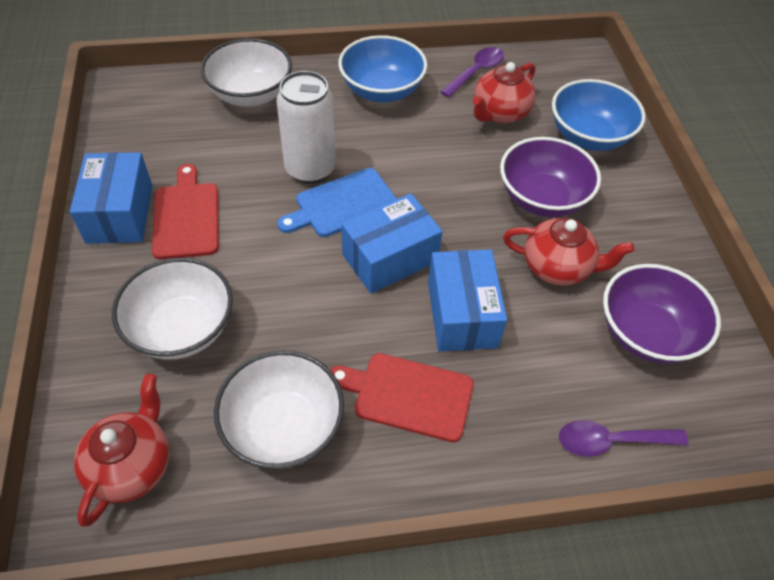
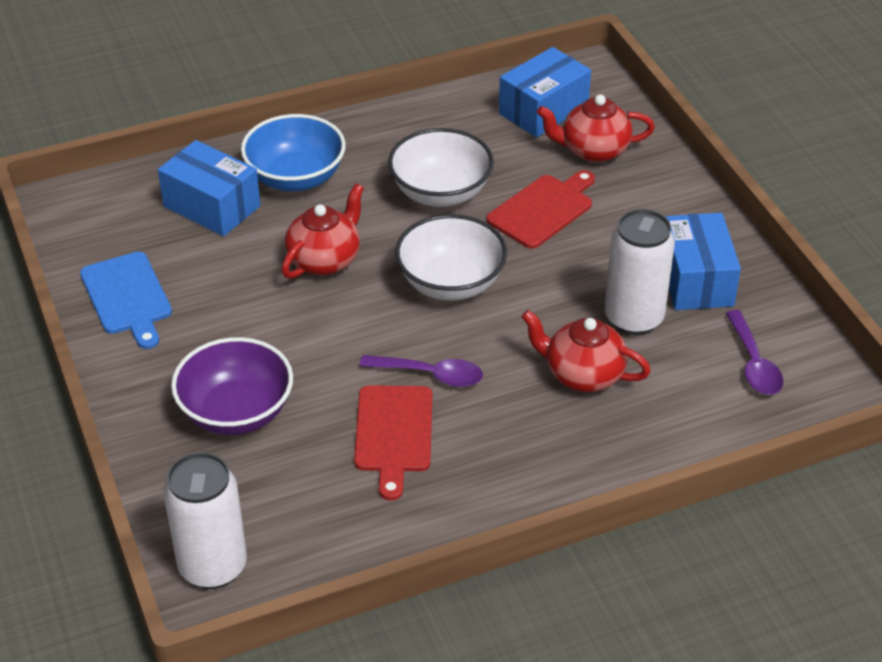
blue bowl: [338,35,427,103] [552,79,646,151] = 2 -> [241,114,346,191] = 1
purple bowl: [500,137,601,217] [603,264,721,364] = 2 -> [171,337,293,435] = 1
white bowl: [112,258,233,360] [201,38,292,107] [214,350,344,469] = 3 -> [388,128,494,207] [395,214,507,301] = 2
white can: [276,71,336,184] = 1 -> [163,452,247,589] [605,209,675,335] = 2

